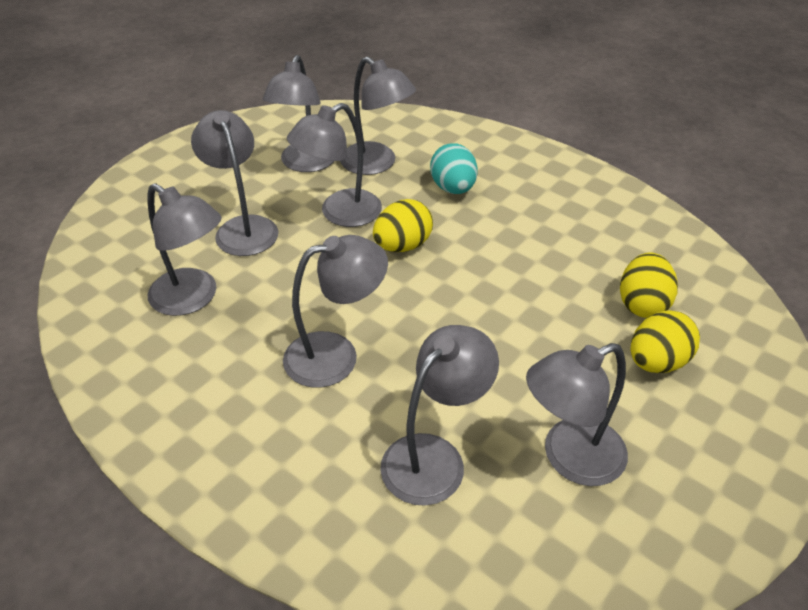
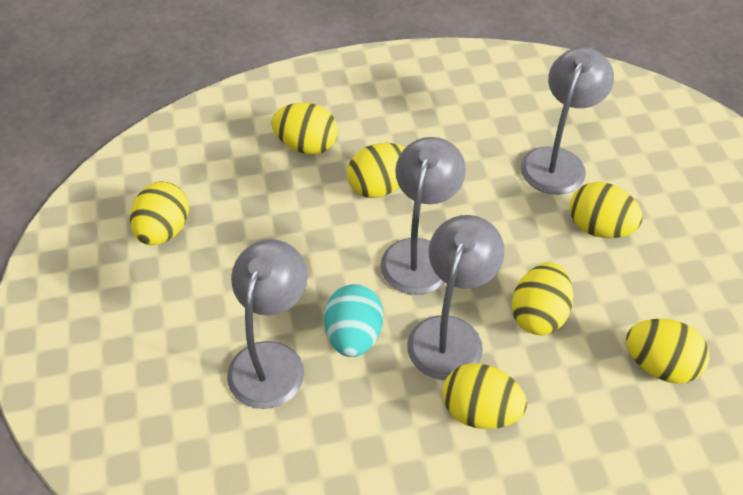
grey lamp: [147,183,222,316] [191,110,278,256] [263,55,334,172] [283,235,388,388] [287,103,382,227] [340,57,416,175] [380,325,499,506] [526,343,628,486] = 8 -> [227,239,308,409] [380,137,466,295] [407,215,504,380] [521,47,614,195] = 4
yellow egg: [373,199,433,252] [620,252,678,318] [630,310,700,373] = 3 -> [130,181,189,245] [271,103,338,155] [347,143,406,198] [442,363,527,429] [512,263,573,335] [570,182,643,238] [626,319,709,384] = 7

